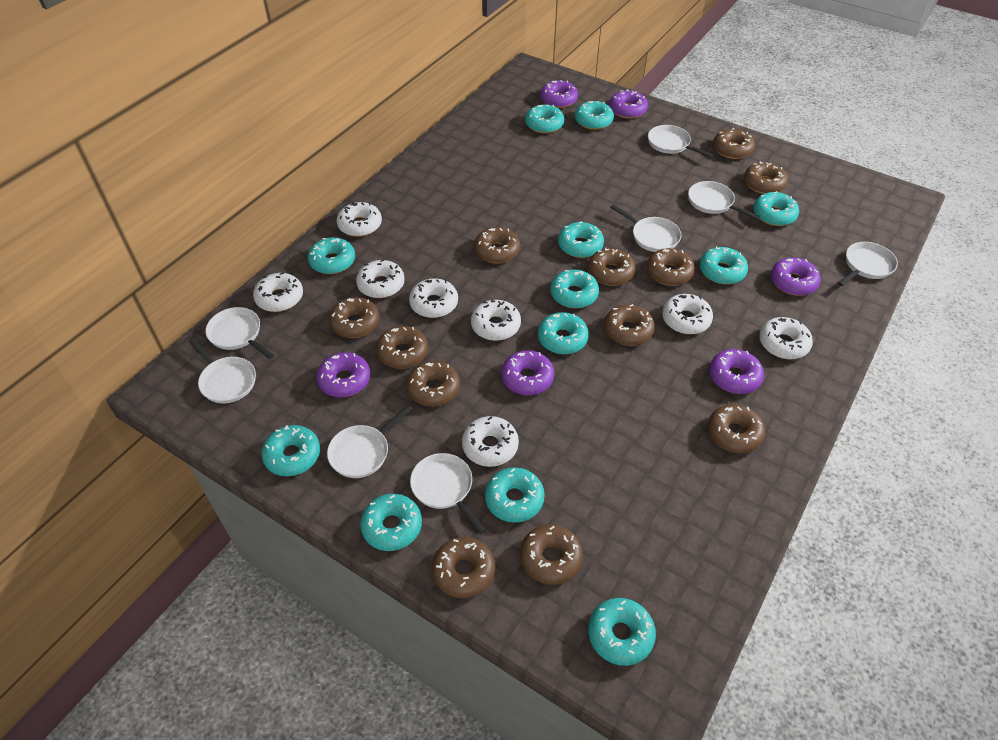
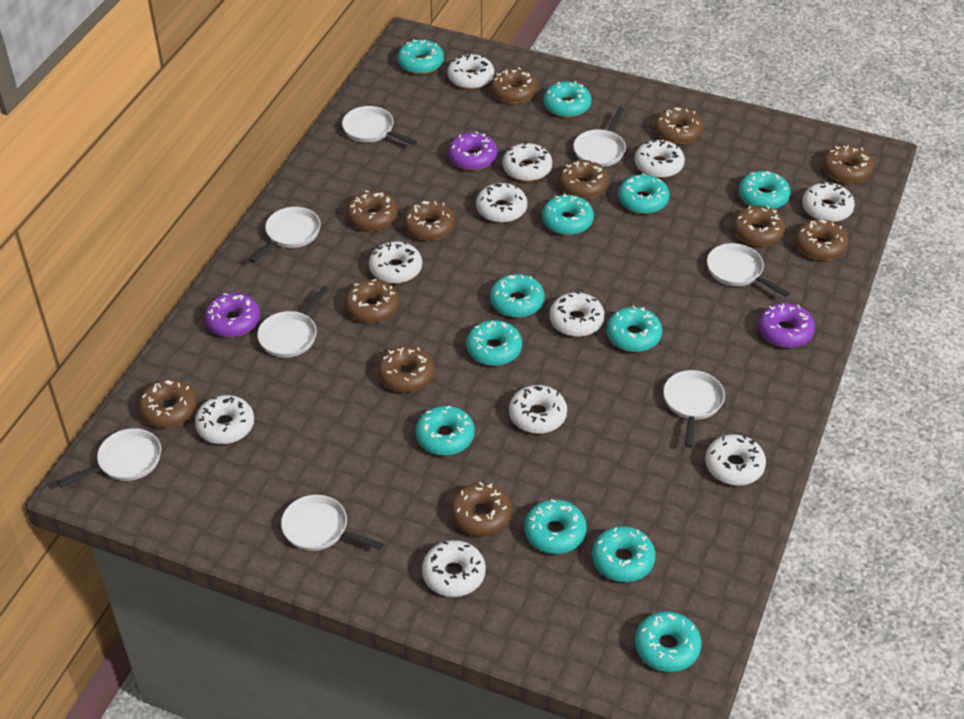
purple donut: [317,352,370,397] [501,350,554,395] [540,80,578,108] [609,89,648,119] [709,349,764,394] [771,258,821,296] = 6 -> [205,293,260,337] [448,131,498,170] [759,303,815,348] = 3
white donut: [253,273,303,312] [336,202,382,237] [356,259,405,298] [409,278,458,318] [462,416,519,467] [471,299,521,341] [662,294,713,334] [759,317,813,359] = 8 -> [195,395,254,444] [369,241,422,284] [422,540,486,597] [447,54,494,89] [476,183,527,223] [502,142,552,181] [509,385,567,434] [550,291,605,337] [635,139,685,178] [705,434,766,486] [802,181,855,222] = 11

